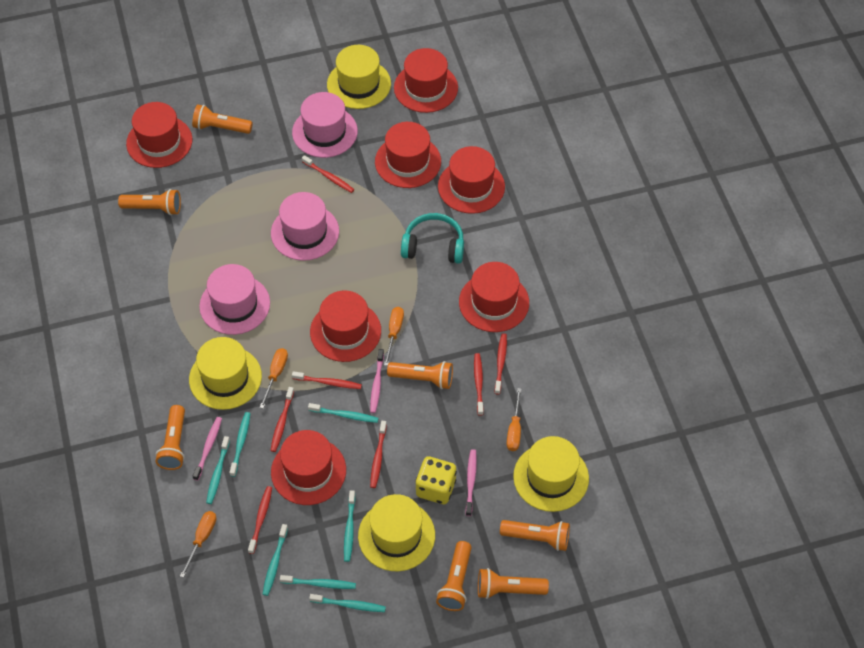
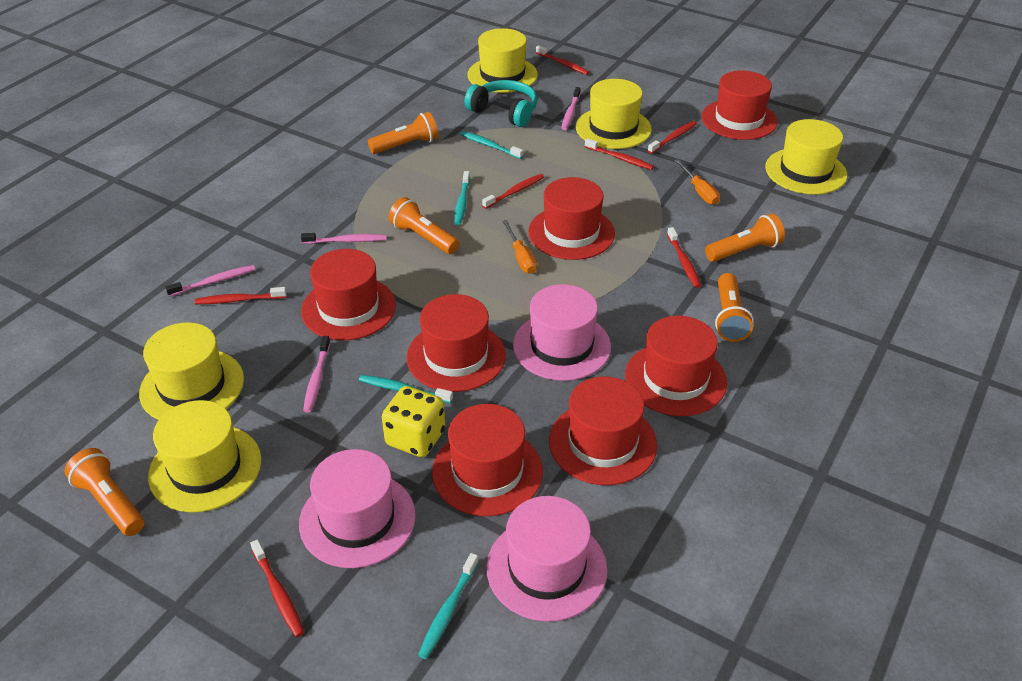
orange flashlight: [118,189,181,215] [155,405,185,470] [192,104,253,134] [387,361,453,389] [436,541,471,611] [478,568,549,599] [500,520,570,551] = 7 -> [64,448,145,536] [368,112,438,154] [388,197,459,254] [705,214,785,262] [715,273,754,342] = 5
orange screwdriver: [180,511,216,578] [259,348,288,409] [384,307,404,366] [507,388,522,451] = 4 -> [502,220,537,274] [675,159,720,205] = 2
pink toothbrush: [193,417,222,481] [370,349,384,413] [466,449,477,516] = 3 -> [165,265,256,297] [301,233,387,244] [303,336,330,413] [561,87,581,130] = 4
turquoise toothbrush: [206,436,230,504] [229,412,250,477] [262,524,288,596] [280,575,356,589] [308,403,379,423] [309,594,386,612] [344,490,355,562] = 7 -> [359,375,453,403] [418,553,478,659] [455,171,470,225] [460,131,523,159] = 4
yellow hat: [189,337,262,410] [327,45,391,109] [358,494,435,571] [513,436,589,512] = 4 -> [139,322,244,420] [148,400,262,513] [467,28,538,93] [576,79,652,149] [765,119,847,194] = 5

